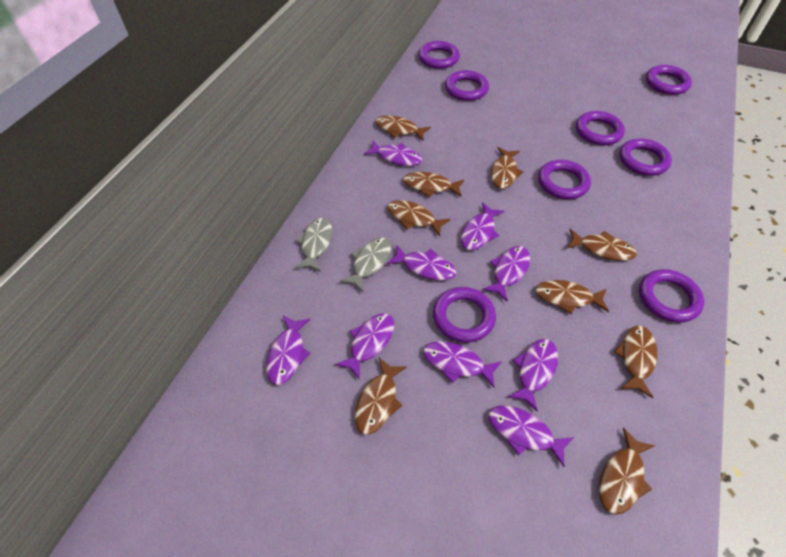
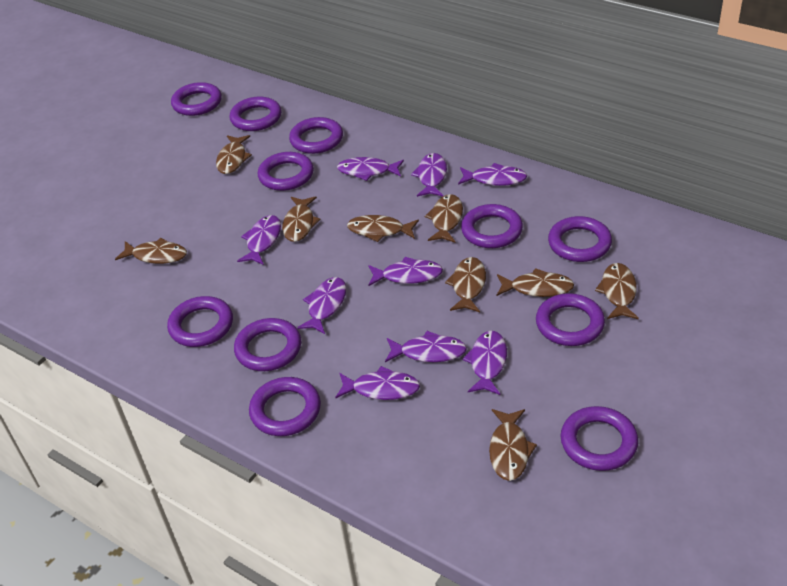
grey fish: [295,218,332,272] [340,237,391,292] = 2 -> none = 0
purple ring: [418,41,460,69] [433,287,496,343] [445,70,489,101] [538,160,591,199] [576,111,625,145] [619,138,672,176] [639,269,704,323] [646,65,692,95] = 8 -> [167,296,233,347] [171,82,222,116] [229,97,282,131] [234,318,301,371] [249,377,321,436] [258,152,314,191] [289,117,343,154] [461,204,523,248] [536,293,605,346] [548,216,612,262] [561,406,638,471] = 11

